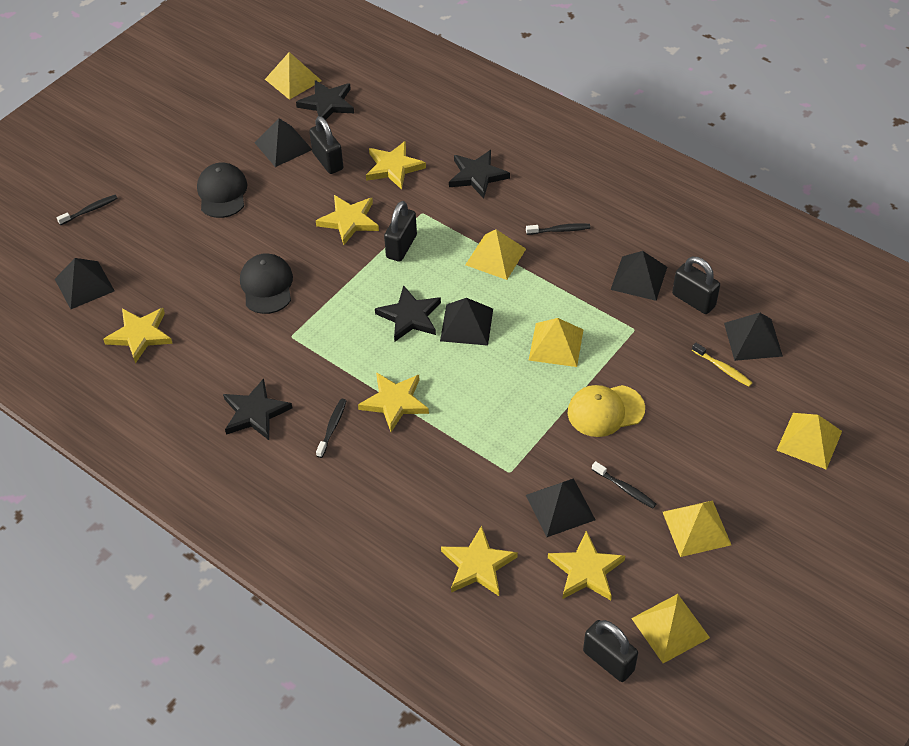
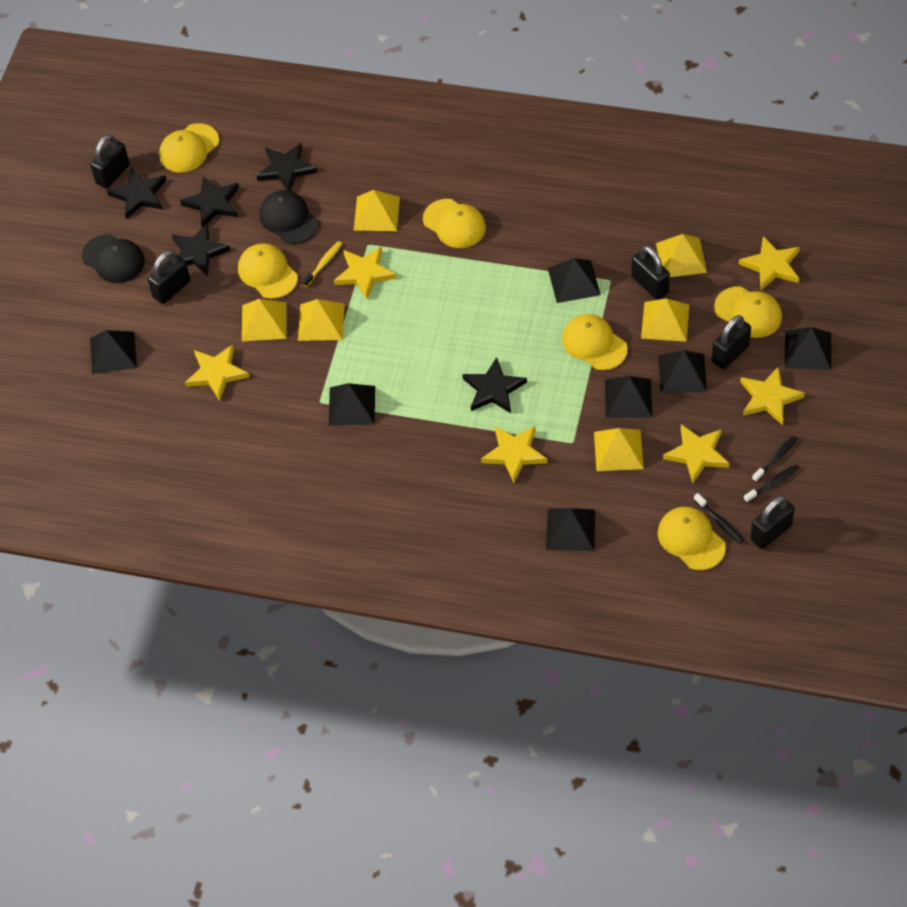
black padlock: [309,116,343,174] [384,201,417,262] [583,620,638,682] [672,257,720,314] = 4 -> [90,134,130,189] [148,251,190,304] [631,246,670,300] [711,315,751,369] [750,496,795,549] = 5
black pyramid: [55,258,115,309] [254,118,312,167] [440,298,493,346] [526,478,596,537] [610,251,667,301] [724,313,783,361] = 6 -> [90,330,137,374] [329,383,375,426] [546,508,595,551] [548,258,601,303] [605,376,652,418] [658,350,707,393] [785,327,831,370] = 7
black star: [223,379,292,440] [296,80,354,120] [375,285,441,342] [449,150,510,198] = 4 -> [107,167,167,219] [172,223,230,276] [180,176,239,228] [257,143,317,191] [462,357,527,413] = 5
black toothbrush: [57,195,118,225] [316,399,346,458] [526,223,590,235] [592,461,656,508] = 4 -> [694,493,744,544] [744,464,800,503] [752,436,798,482] = 3
yellow cap: [567,385,645,437] = 1 -> [159,123,219,172] [238,243,298,299] [423,199,486,248] [562,314,628,370] [658,507,726,570] [714,286,782,338] = 6

